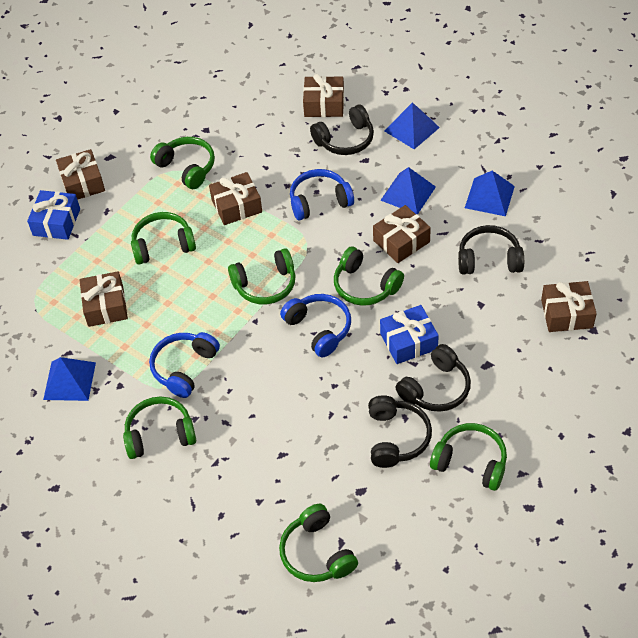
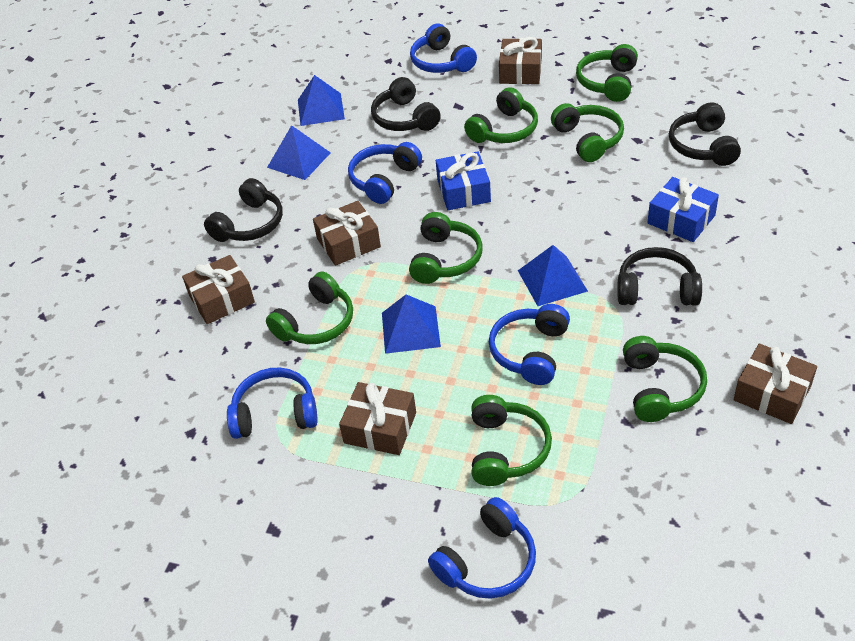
blue headphones: [149,332,220,398] [280,294,351,357] [290,169,354,220] = 3 -> [227,368,318,439] [348,142,422,204] [410,24,477,73] [428,497,536,599] [489,304,570,385] = 5
brown gift: [56,149,105,200] [79,271,128,327] [209,172,262,225] [303,74,344,117] [373,205,431,263] [541,281,597,332] = 6 -> [182,255,255,324] [313,201,381,266] [339,382,416,455] [499,37,542,84] [734,344,817,424] = 5

